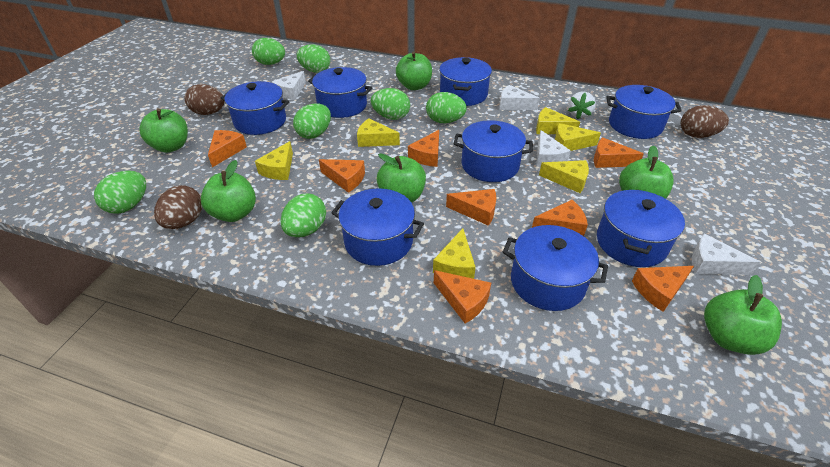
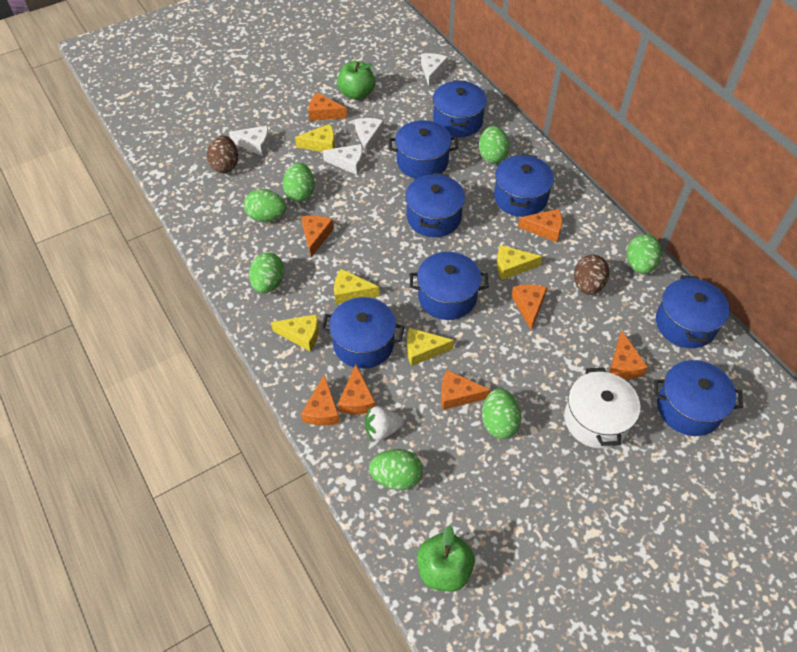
brown egg: [154,185,202,229] [185,84,225,115] [681,105,729,138] = 3 -> [207,135,238,173] [574,254,610,295] = 2
green apple: [139,108,188,153] [201,160,256,222] [377,153,426,203] [396,52,432,90] [619,146,674,199] [704,275,782,355] = 6 -> [337,61,375,100] [417,525,475,592] = 2
white pot: none = 0 -> [564,368,640,449] = 1
yellow cheese: [255,141,293,180] [357,119,400,147] [433,228,476,279] [536,107,580,134] [539,160,589,193] [555,123,601,151] = 6 -> [271,314,319,352] [295,124,335,152] [334,269,379,304] [407,328,454,366] [497,245,542,280] = 5

